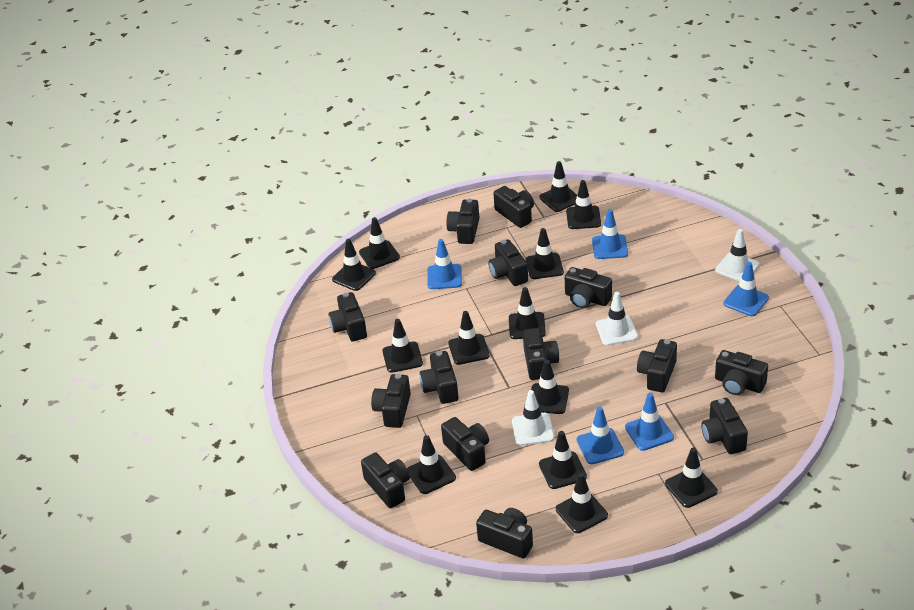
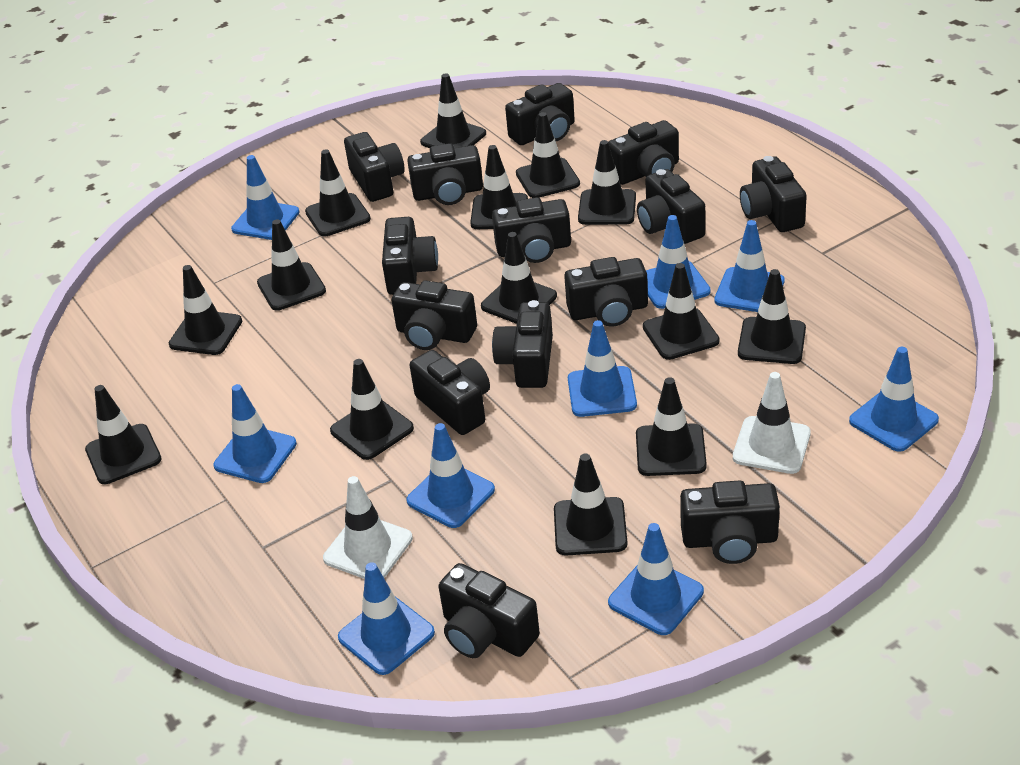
black traffic cone: [332,239,376,291] [359,217,400,269] [382,319,423,373] [407,435,456,494] [448,311,490,365] [509,287,546,339] [526,228,564,279] [531,360,569,414] [539,161,577,212] [539,431,587,489] [556,473,608,533] [566,180,601,229] [665,448,718,508] = 13 -> [85,385,162,484] [169,265,242,355] [257,219,326,310] [305,149,371,236] [330,359,414,460] [420,73,486,148] [470,145,528,229] [481,232,557,324] [516,112,580,198] [554,453,628,556] [578,140,636,225] [636,377,707,476] [643,263,720,360] [738,269,806,364] = 14
blue traffic cone: [427,239,462,289] [577,407,624,464] [592,209,628,259] [625,393,674,451] [723,262,769,316] = 5 -> [213,384,297,483] [231,155,300,240] [338,562,435,675] [406,423,495,528] [568,320,637,417] [608,523,704,635] [646,215,711,309] [714,220,785,312] [849,347,939,452] = 9
white traffic cone: [512,390,554,446] [596,292,638,345] [715,229,759,281] = 3 -> [323,476,413,579] [733,372,811,474] = 2

